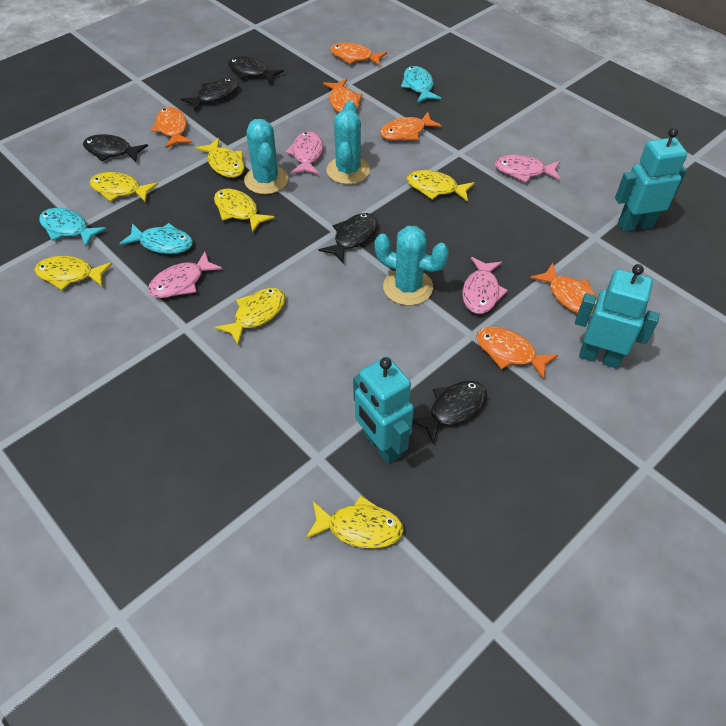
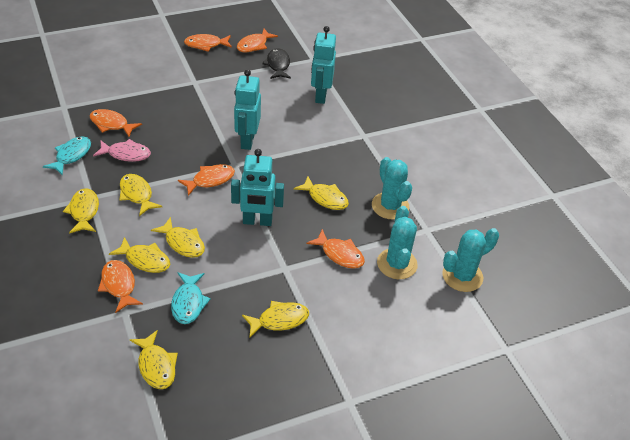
black fish: [83,134,148,162] [181,79,239,112] [228,56,284,83] [319,213,378,263] [412,381,487,444] = 5 -> [262,48,291,79] = 1
pink fish: [148,251,222,298] [285,131,323,174] [462,257,508,314] [494,155,560,182] = 4 -> [93,139,151,162] = 1
turquoise fish: [39,208,106,247] [119,223,193,254] [401,66,441,103] = 3 -> [43,136,91,175] [171,272,211,324] = 2

